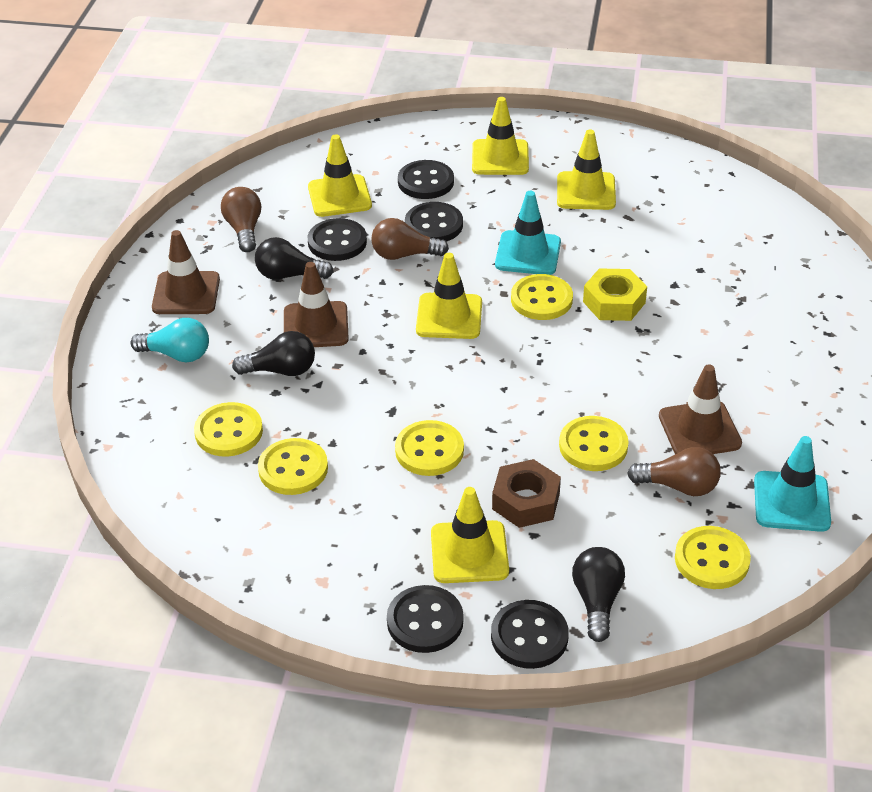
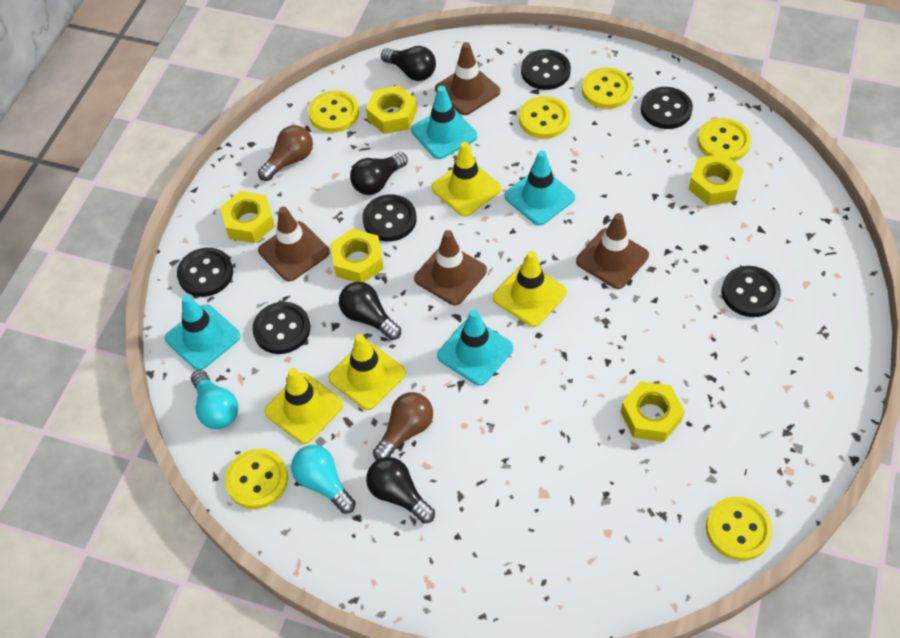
black button: [308,218,367,261] [387,585,463,653] [398,160,454,199] [405,202,463,241] [491,600,569,669] = 5 -> [177,247,233,297] [252,302,310,354] [362,194,416,242] [521,49,571,90] [641,87,693,129] [722,266,781,317] = 6
black light bulb: [232,331,315,376] [255,237,333,280] [572,547,625,642] = 3 -> [339,282,401,340] [350,152,408,195] [366,457,435,524] [381,46,436,81] = 4
brown light bulb: [221,187,261,252] [371,218,449,260] [627,447,721,496] = 3 -> [258,125,313,181] [373,392,433,460] = 2
brown nut: [492,459,561,528] = 1 -> none = 0
brown traffic cone: [152,230,220,314] [284,262,349,347] [659,365,742,454] = 3 -> [258,207,330,282] [414,230,487,305] [435,42,500,115] [576,213,649,289] = 4
turquoise light bulb: [130,318,209,362] = 1 -> [191,370,238,429] [291,445,356,514] = 2
turquoise traffic cone: [495,191,561,275] [754,436,831,532] = 2 -> [165,295,241,370] [411,86,477,159] [437,310,513,386] [505,150,575,226] = 4
yellow nut: [583,268,647,321] = 1 -> [220,191,275,243] [331,229,384,282] [366,85,417,134] [620,381,685,442] [688,154,744,205] = 5
yellow traffic cone: [308,135,372,217] [416,253,482,339] [431,487,509,583] [472,97,529,175] [557,129,616,210] = 5 -> [264,368,343,444] [328,334,406,410] [431,142,501,217] [493,251,567,327] = 4

